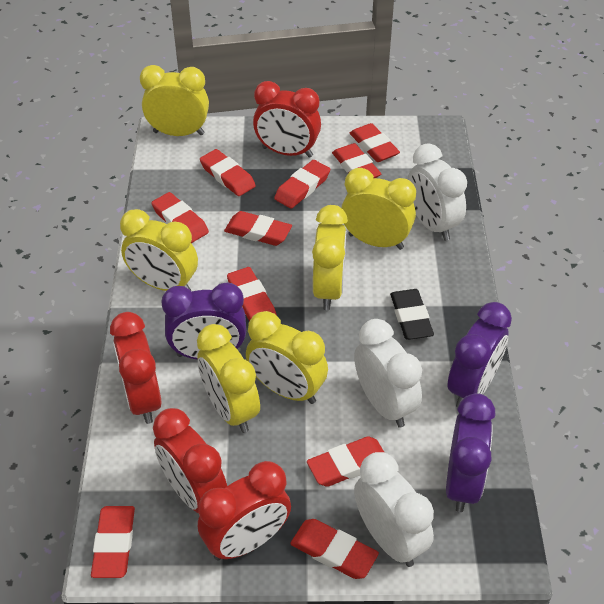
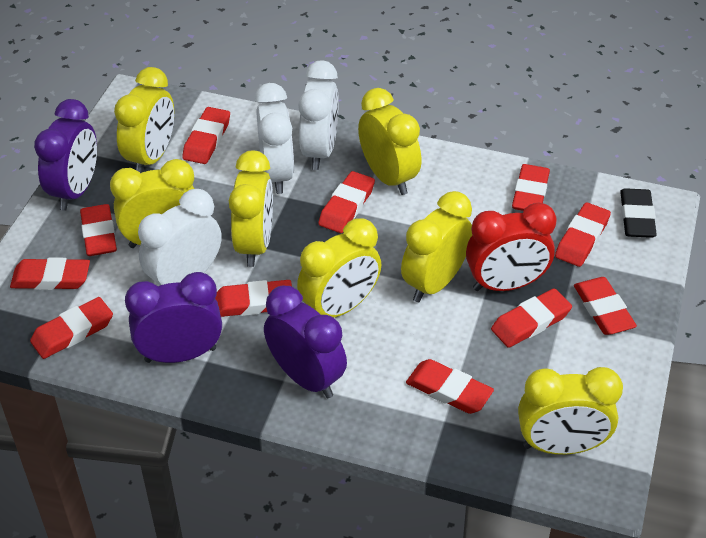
red clock: [110,312,162,424] [153,408,227,513] [198,461,291,561] [253,81,321,158] = 4 -> [466,202,557,291] = 1
red eraser: [91,506,135,578] [151,192,209,243] [200,149,256,196] [224,211,292,246] [227,267,277,321] [274,160,330,209] [290,519,379,579] [307,436,385,487] [332,143,381,178] [350,123,400,162] = 10 -> [10,257,90,290] [30,297,113,359] [80,204,117,256] [182,107,230,164] [215,280,292,317] [318,171,375,233] [406,359,494,414] [491,288,572,348] [512,164,550,211] [555,202,611,267] [574,277,637,335] = 11
yellow clock: [120,209,198,291] [140,65,209,136] [197,324,260,433] [246,311,328,404] [312,205,348,310] [341,168,416,250] = 6 -> [110,159,195,248] [114,67,174,173] [229,151,273,267] [297,218,381,318] [358,88,421,195] [401,191,472,302] [518,367,623,455] = 7

